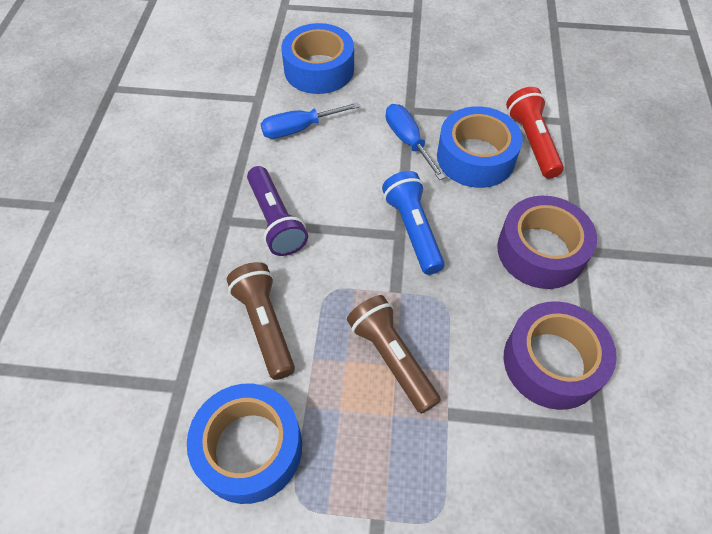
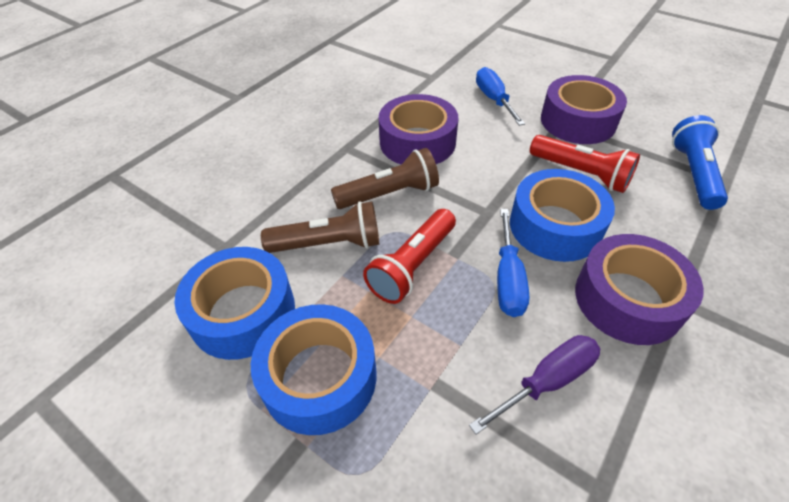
purple flashlight: [247,166,308,256] = 1 -> none = 0
purple screwdriver: none = 0 -> [469,335,600,434] = 1
purple tape: [497,196,597,289] [504,301,617,410] = 2 -> [379,94,458,165] [541,75,627,144] [575,234,704,345] = 3
red flashlight: [506,87,564,178] = 1 -> [363,209,456,304] [530,135,640,193] = 2

